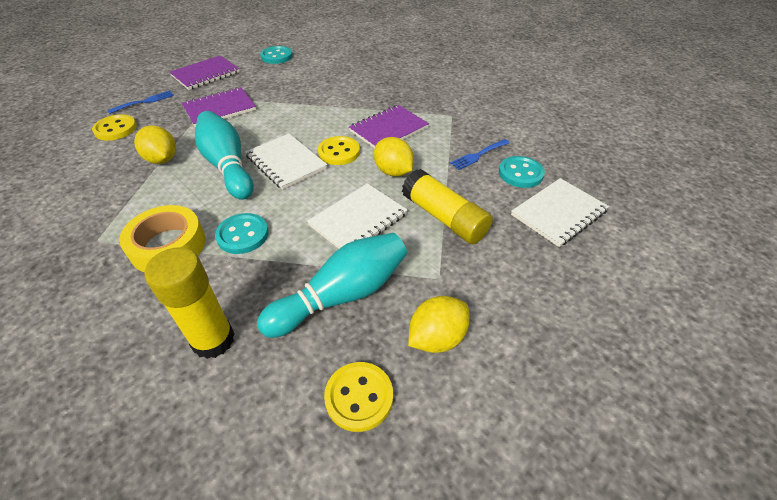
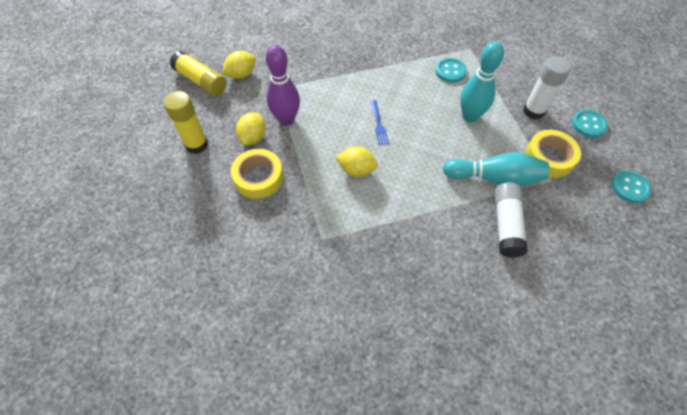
blue fork: [107,91,174,114] [450,139,510,170] = 2 -> [370,100,389,145] = 1
purple bowling pin: none = 0 -> [266,45,300,126] = 1
purple notebook: [170,56,240,90] [182,87,256,127] [349,105,429,148] = 3 -> none = 0
white glue stick: none = 0 -> [495,182,528,258] [523,56,571,119] = 2
white notebook: [245,133,327,190] [307,183,408,249] [511,178,609,247] = 3 -> none = 0
yellow button: [92,114,137,141] [318,136,360,165] [324,362,393,432] = 3 -> none = 0
yellow tape: [119,205,205,272] = 1 -> [231,149,283,199] [525,130,581,178] = 2

